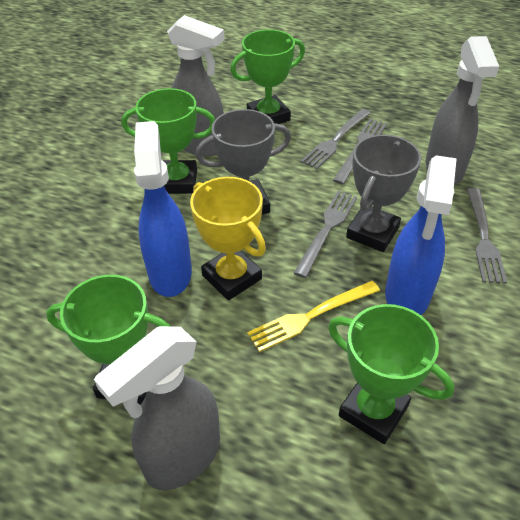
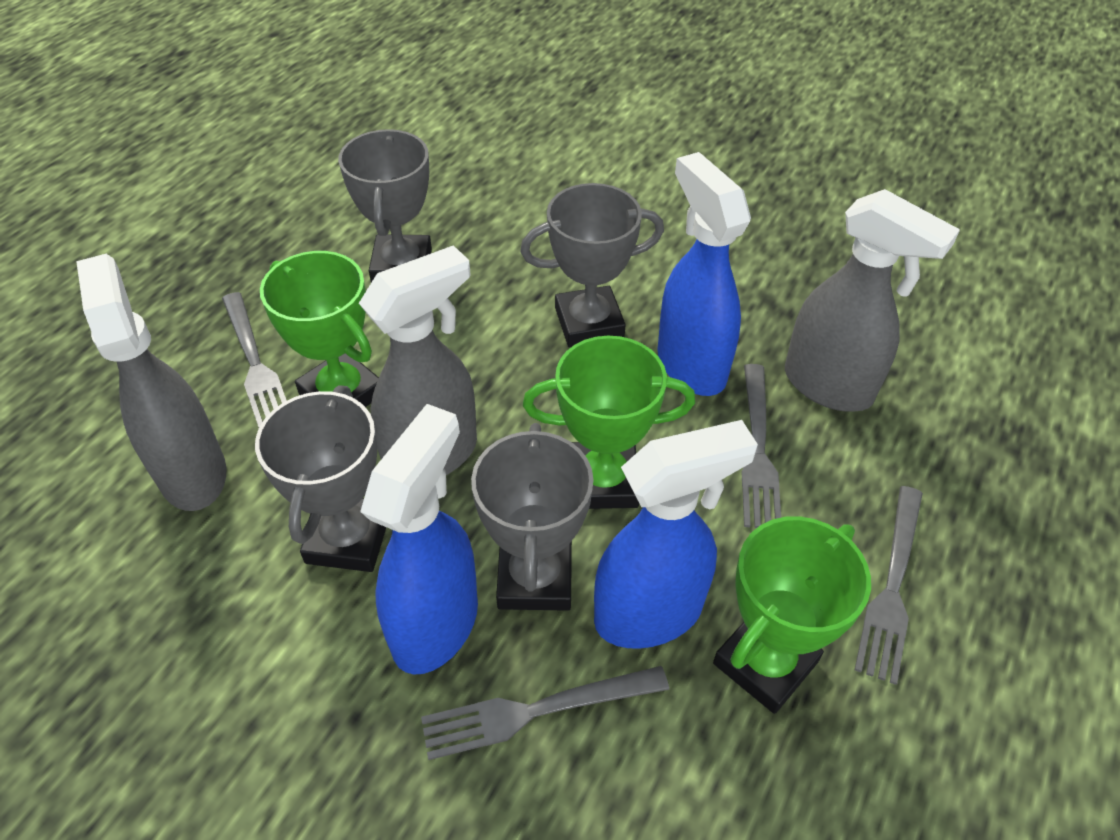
blue spray bottle: [134,121,192,297] [385,155,457,315] = 2 -> [360,404,478,674] [594,420,758,649] [657,152,751,396] = 3
green trophy: [46,275,170,404] [121,88,215,194] [230,29,305,124] [328,304,454,444] = 4 -> [260,251,379,407] [523,336,695,509] [713,516,871,714] = 3
grey trophy: [196,109,291,215] [346,135,421,252] = 2 -> [255,385,386,572] [338,129,432,282] [471,423,594,611] [520,183,664,347] = 4
yellow fork: [247,281,380,352] = 1 -> none = 0
yellow trophy: [190,177,266,300] = 1 -> none = 0

